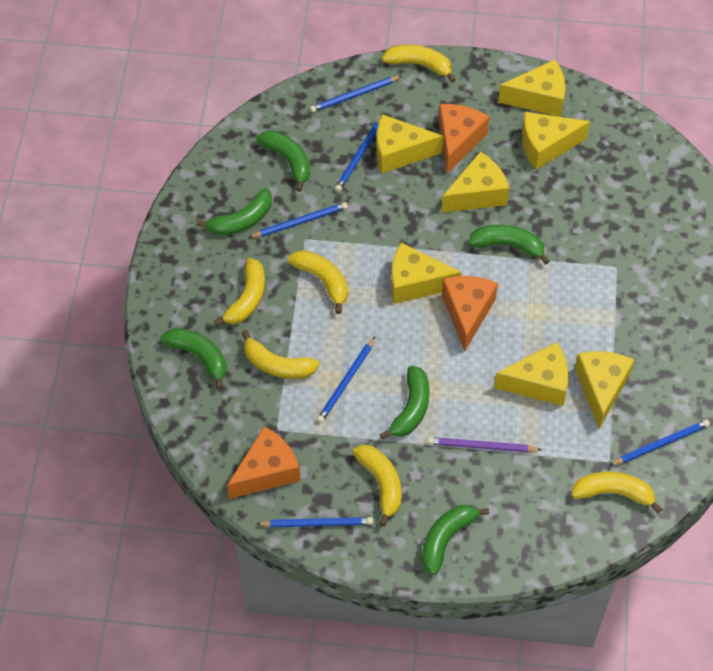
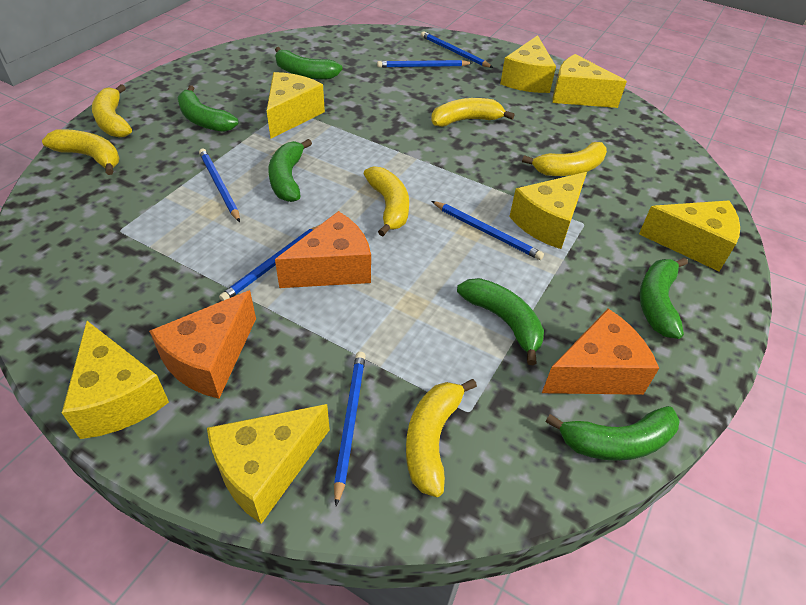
purple pencil: [427,437,542,452] = 1 -> none = 0

